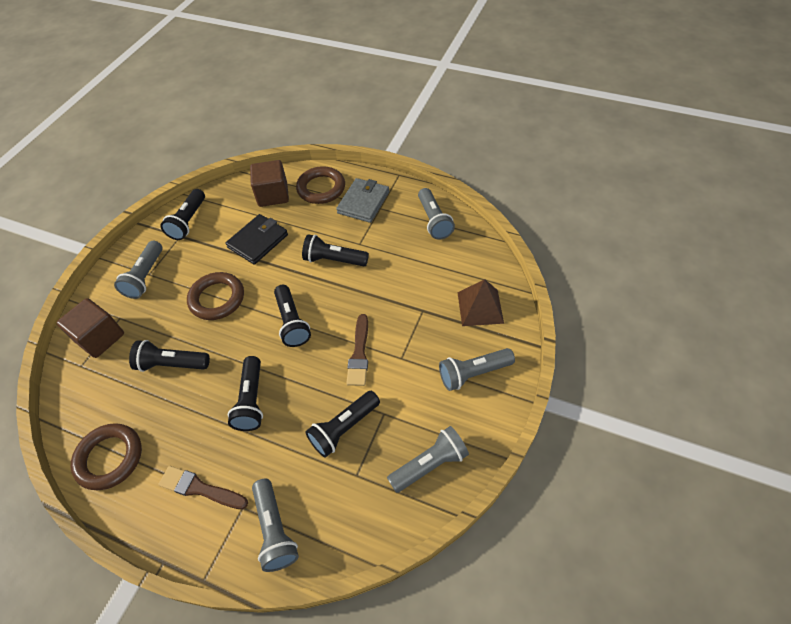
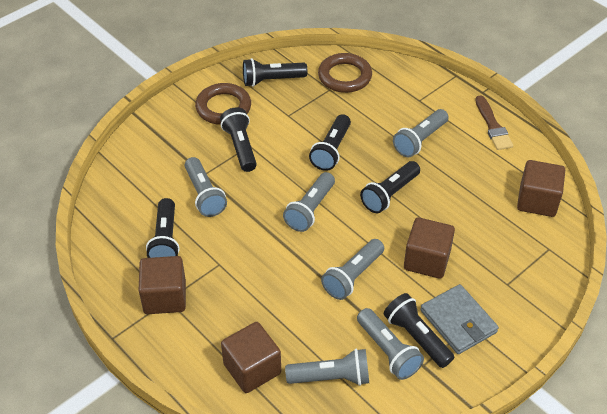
black wallet: [226,214,288,265] = 1 -> none = 0
brown brush: [158,466,248,509] [346,314,368,386] = 2 -> [475,95,513,150] = 1
brown cube: [57,298,124,358] [250,160,289,207] = 2 -> [139,256,186,314] [221,322,281,393] [404,217,455,279] [517,160,565,217] = 4
brown pyramid: [457,279,504,326] = 1 -> none = 0
brown ring: [71,423,142,490] [187,272,244,320] [296,166,345,204] = 3 -> [195,83,251,125] [318,53,372,93] = 2
grey flashlight: [114,241,163,299] [252,478,299,572] [387,426,469,493] [418,188,455,240] [439,348,515,391] = 5 -> [185,157,227,217] [283,172,335,232] [285,349,369,386] [321,239,384,300] [357,308,424,380] [393,109,449,157] = 6

